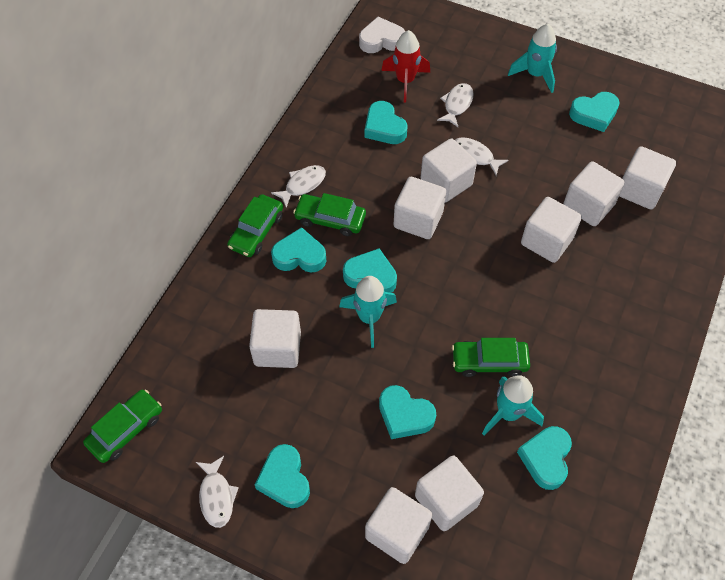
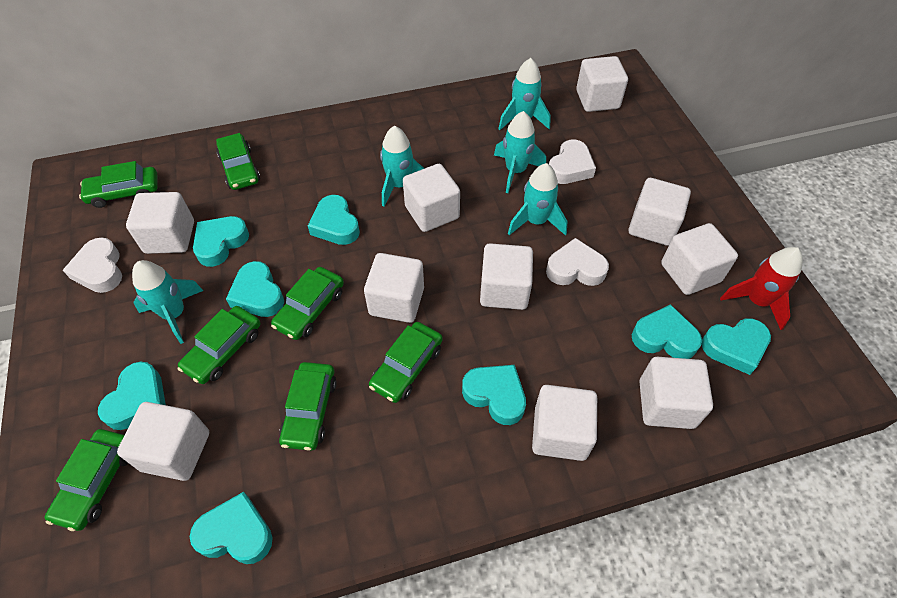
green car: [83,390,162,463] [227,194,283,257] [293,193,366,236] [452,338,530,377] = 4 -> [45,429,128,531] [79,161,158,208] [178,306,260,384] [216,133,260,190] [271,267,344,340] [279,362,337,451] [369,322,443,403] = 7
turquoise heart: [255,444,310,508] [271,227,326,273] [343,248,397,293] [365,101,407,144] [379,385,436,439] [517,426,572,490] [569,92,620,132] = 7 -> [98,362,166,430] [190,492,273,564] [193,216,249,267] [226,261,284,317] [308,195,360,245] [462,365,526,425] [632,304,702,359] [701,318,771,375] = 8
turquoise rocket: [339,276,397,348] [482,375,544,436] [508,24,557,93] = 3 -> [132,260,203,344] [380,126,425,207] [494,111,546,193] [498,58,550,130] [508,163,568,236] = 5
white cube: [249,309,301,368] [365,487,432,564] [394,177,446,239] [415,455,484,531] [421,139,477,202] [521,197,582,263] [563,161,625,226] [619,146,676,210] = 8 -> [117,402,209,481] [126,192,194,254] [364,253,424,323] [403,164,460,232] [480,243,533,310] [532,385,597,461] [576,56,628,112] [629,178,691,246] [639,357,713,429] [661,223,738,295] = 10
white fish: [196,456,239,528] [271,165,326,208] [437,83,474,127] [455,137,509,176] = 4 -> none = 0
white heart: [359,17,405,53] = 1 -> [63,238,122,293] [546,238,609,286] [549,140,596,184] = 3

